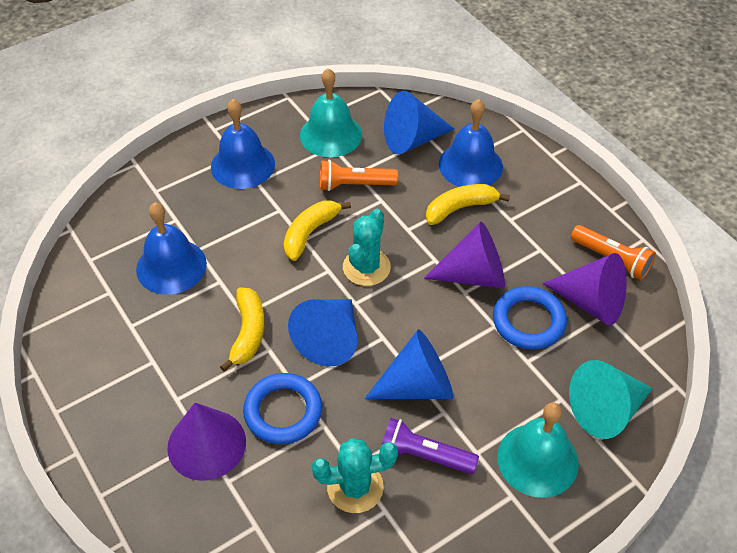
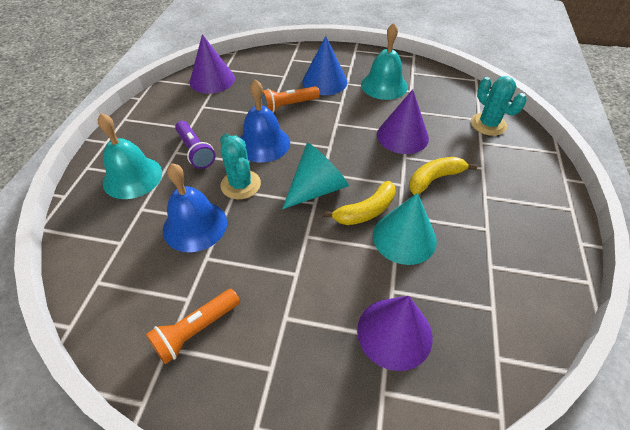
blue bell: [136,202,207,295] [211,99,275,189] [439,99,503,187] = 3 -> [163,163,227,252] [240,79,290,163] = 2
blue cone: [288,299,357,367] [364,329,453,399] [384,91,454,154] = 3 -> [302,36,347,95] = 1
blue ring: [243,373,322,444] [493,286,567,350] = 2 -> none = 0
turquoise cone: [569,360,653,439] = 1 -> [282,143,349,209] [373,193,437,265] = 2
yellow banana: [220,288,265,372] [283,200,351,261] [426,184,510,225] = 3 -> [323,181,396,225] [409,157,477,195] = 2

